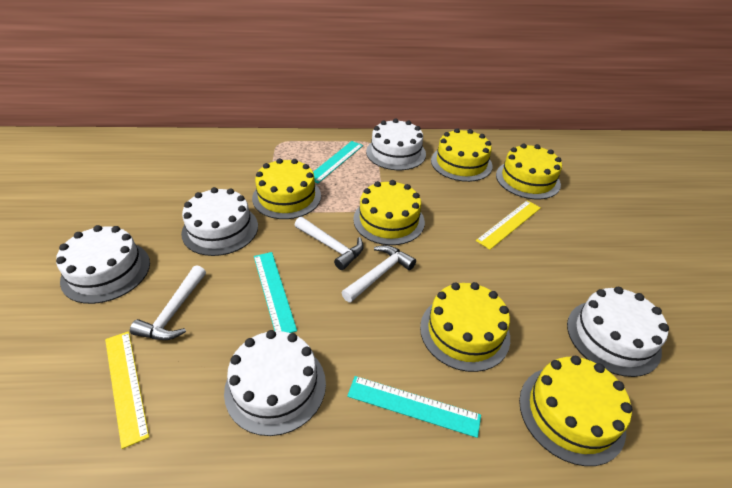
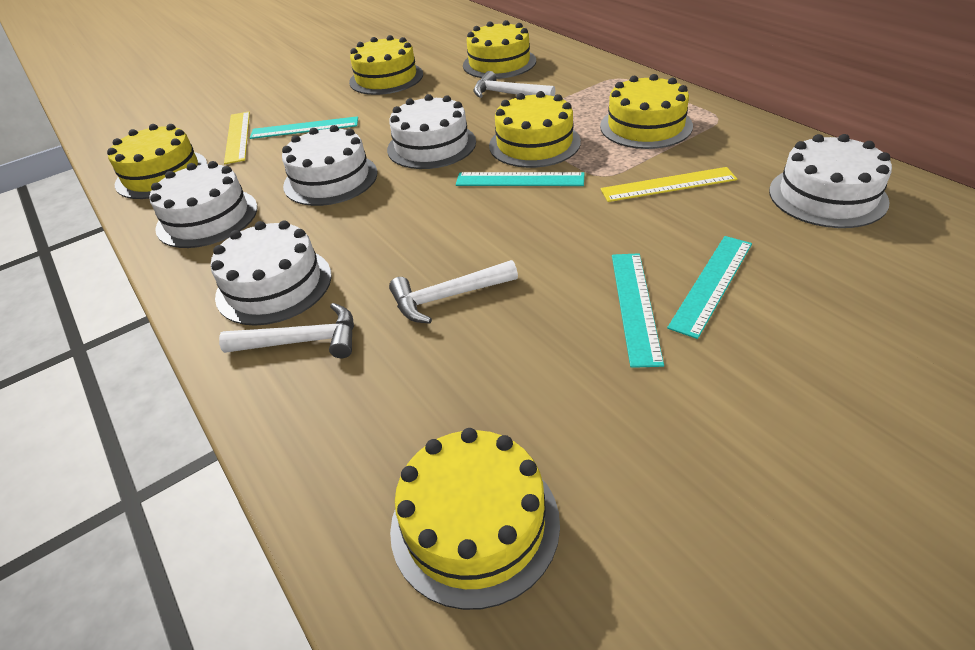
turquoise ruler: [254,252,297,333] [313,141,363,183] [347,376,481,438] = 3 -> [250,116,358,139] [456,172,585,186] [612,253,664,368] [667,236,752,339] = 4

